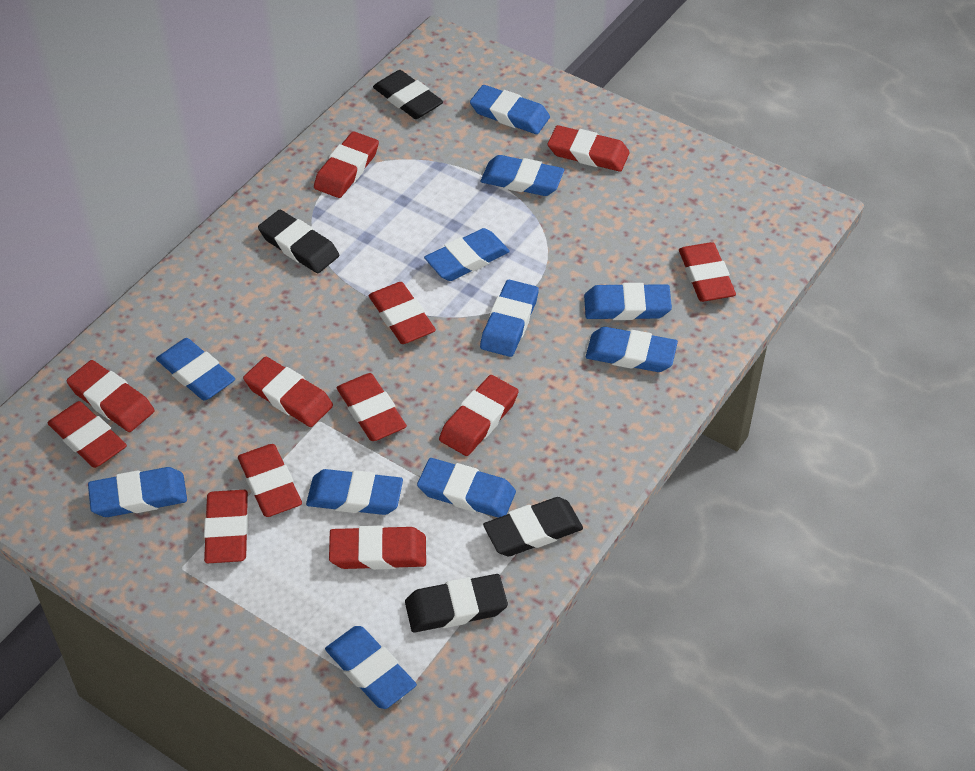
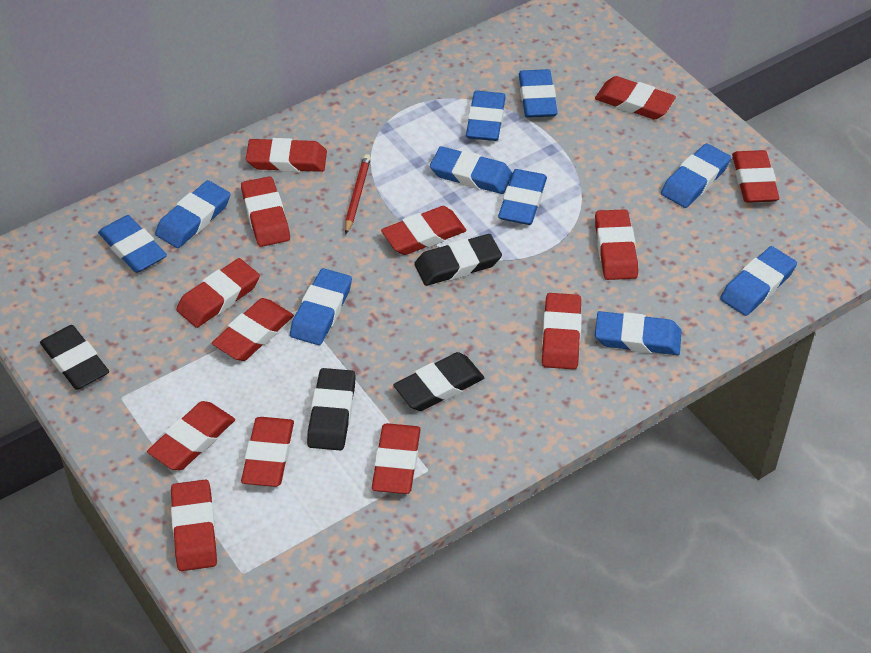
blue eraser: [88,467,187,517] [156,338,235,401] [306,469,403,515] [325,626,417,709] [417,458,516,518] [424,228,510,281] [470,85,550,134] [480,155,564,196] [480,280,539,357] [584,283,672,320] [586,327,678,372] = 11 -> [98,215,167,273] [155,180,230,248] [290,268,352,345] [430,146,513,194] [466,91,506,141] [498,169,547,225] [519,69,558,118] [595,311,682,355] [661,143,731,208] [720,246,797,316] = 10
red eraser: [47,401,127,468] [67,360,155,432] [204,490,248,563] [238,444,302,517] [243,357,333,427] [314,131,379,198] [329,526,426,570] [337,373,407,441] [369,282,436,344] [439,375,519,456] [548,125,630,172] [679,242,736,302] = 12 -> [147,401,235,470] [171,479,217,571] [176,258,260,328] [212,298,294,361] [241,176,290,247] [241,417,294,487] [246,138,327,172] [372,423,421,494] [381,206,467,255] [542,293,582,369] [595,76,676,120] [595,209,638,280] [732,150,779,203] = 13
red pencil: none = 0 -> [345,154,371,234] = 1

